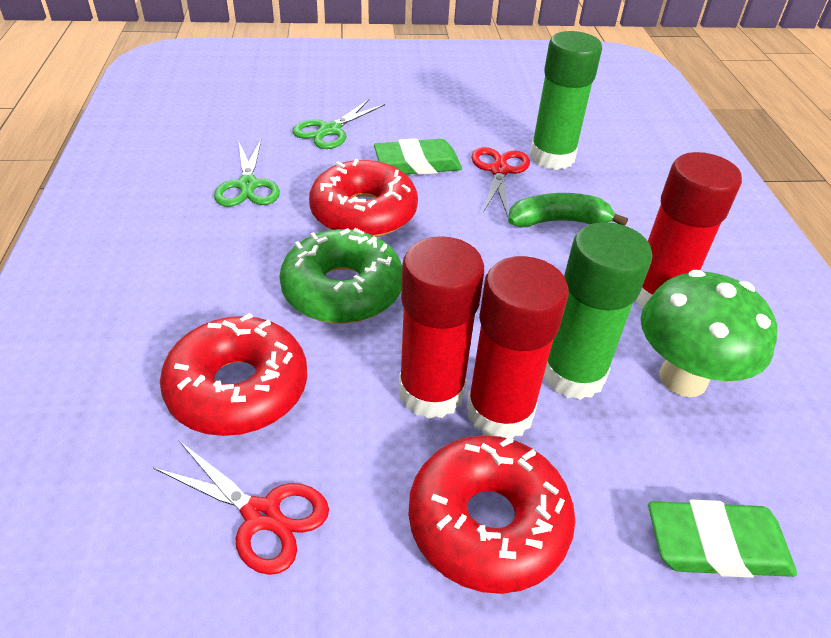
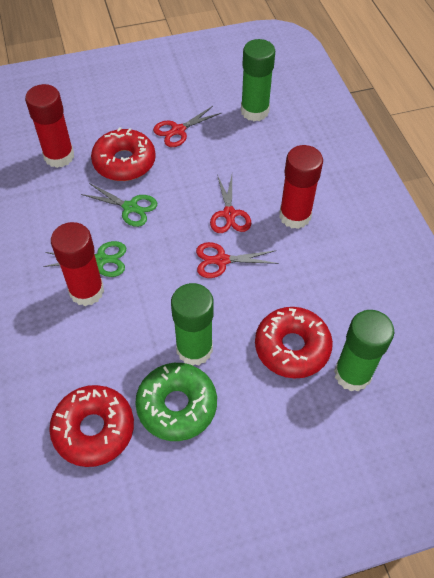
green banana: [508,193,628,227] = 1 -> none = 0
green eraser: [374,138,462,175] [648,500,797,578] = 2 -> none = 0
green glue stick: [530,31,602,170] [544,222,652,400] = 2 -> [171,283,214,366] [241,39,275,121] [334,310,394,392] = 3
green mushroom: [641,270,777,397] = 1 -> none = 0
red scissors: [153,441,329,575] [471,147,530,217] = 2 -> [153,106,221,147] [196,242,278,278] [210,175,251,233] = 3

